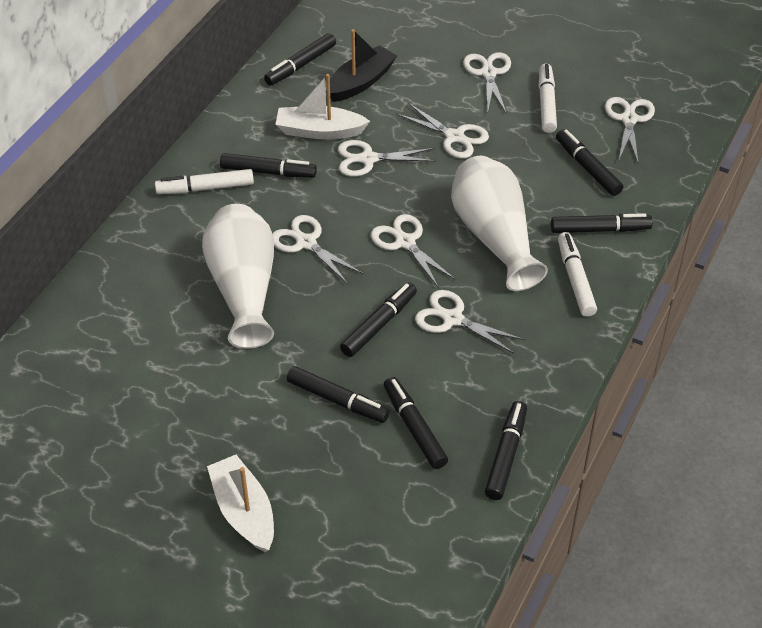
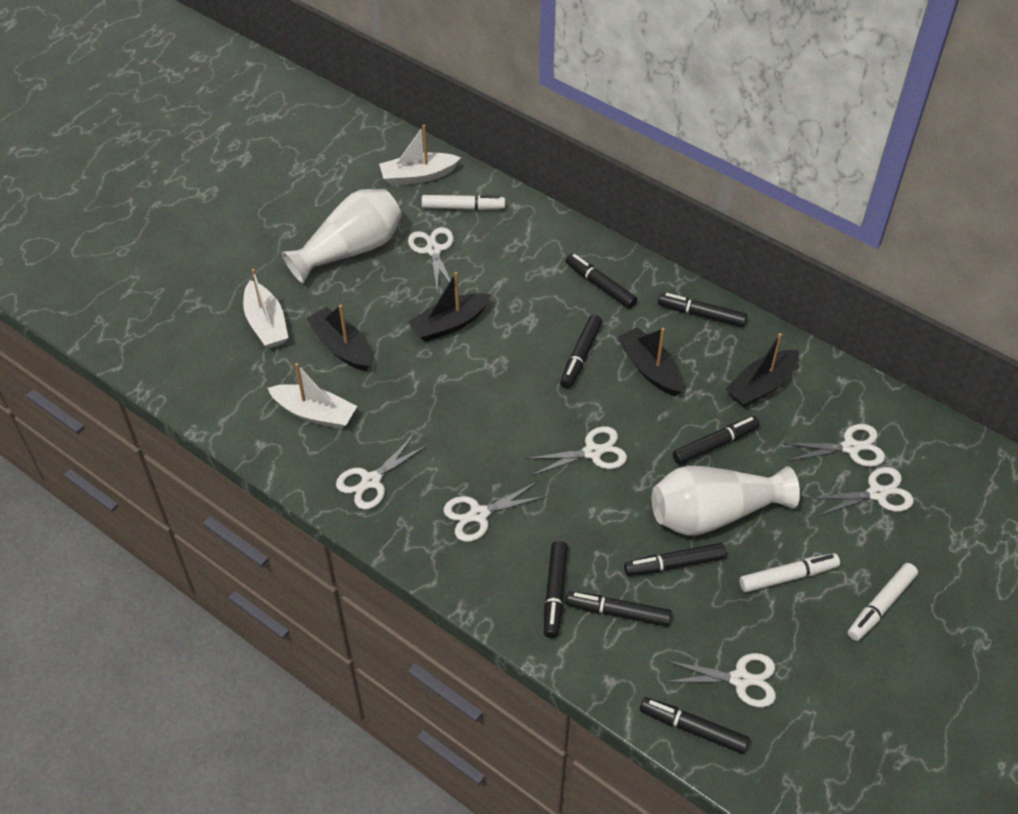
black boat: [326,29,397,102] = 1 -> [307,305,371,371] [408,272,491,342] [618,327,683,396] [726,333,799,407] = 4
white boat: [207,455,274,553] [275,74,370,139] = 2 -> [243,269,288,348] [268,363,357,429] [379,125,461,186] = 3

